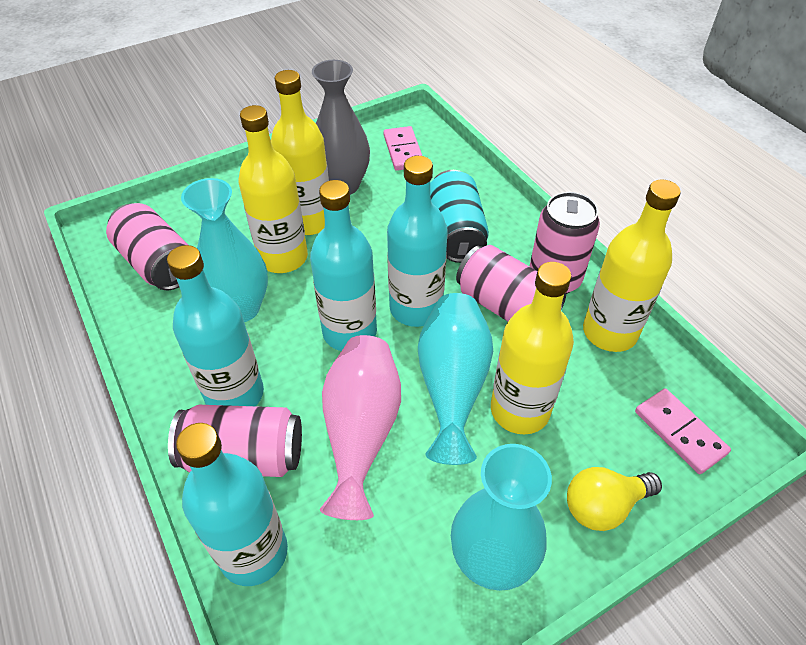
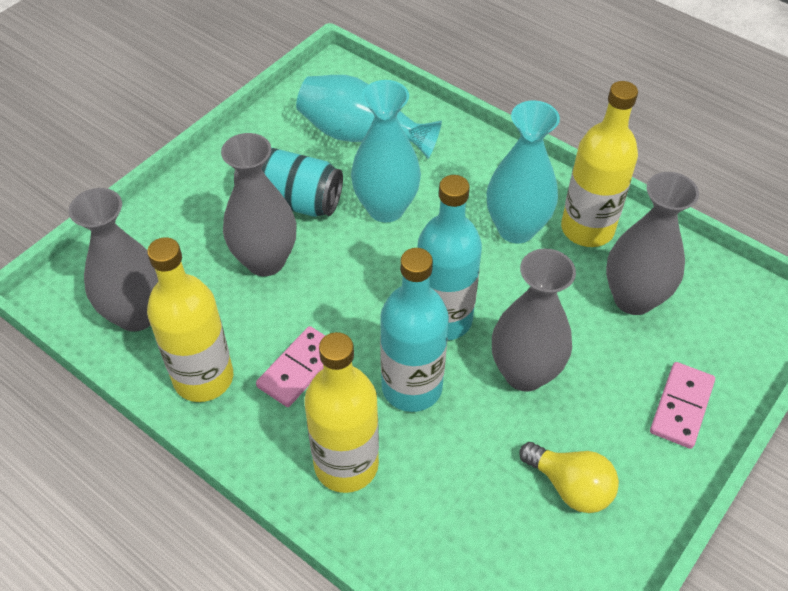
grey vase: [312,60,370,195] = 1 -> [69,188,158,332] [221,133,296,276] [492,249,576,392] [606,172,699,315] = 4
pink can: [106,203,188,290] [168,405,302,477] [456,245,566,321] [530,192,600,294] = 4 -> none = 0
pink vase: [320,335,401,520] = 1 -> none = 0
turquoise bottle: [167,245,264,406] [176,423,288,586] [310,180,377,351] [387,156,448,327] = 4 -> [380,248,449,412] [417,175,482,341] = 2
yellow bottle: [238,105,308,273] [271,70,329,235] [491,262,574,434] [583,180,681,352] = 4 -> [147,237,233,402] [304,332,379,493] [561,81,638,247] = 3

